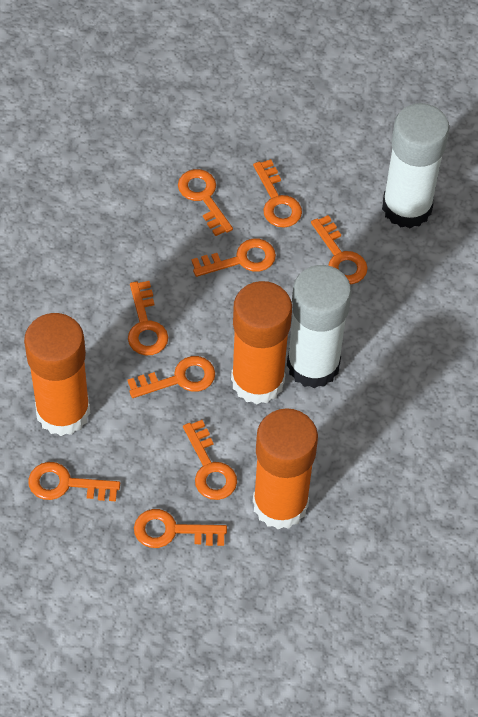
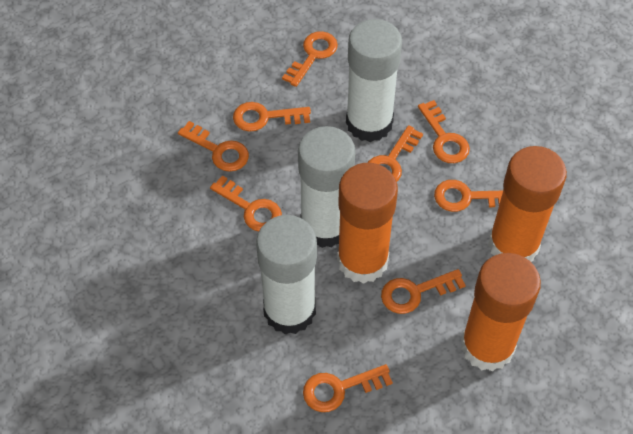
white glue stick: [287,265,351,389] [382,103,449,229] = 2 -> [256,215,317,335] [298,126,356,248] [346,19,402,142] = 3

